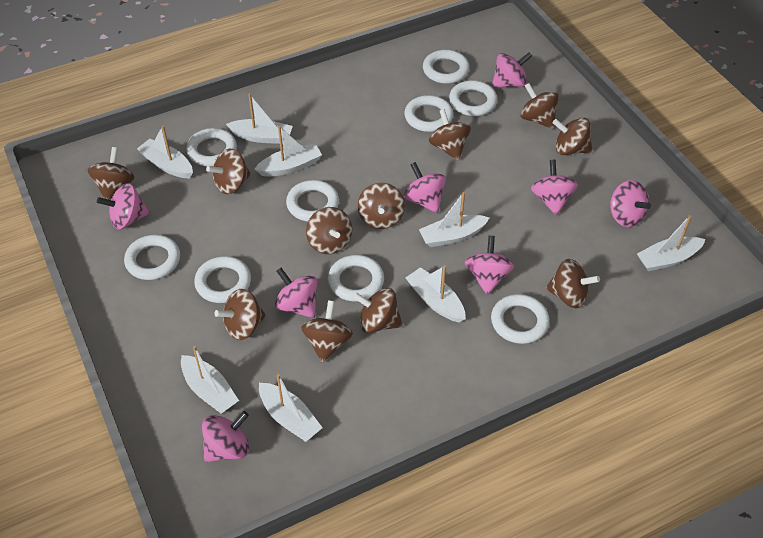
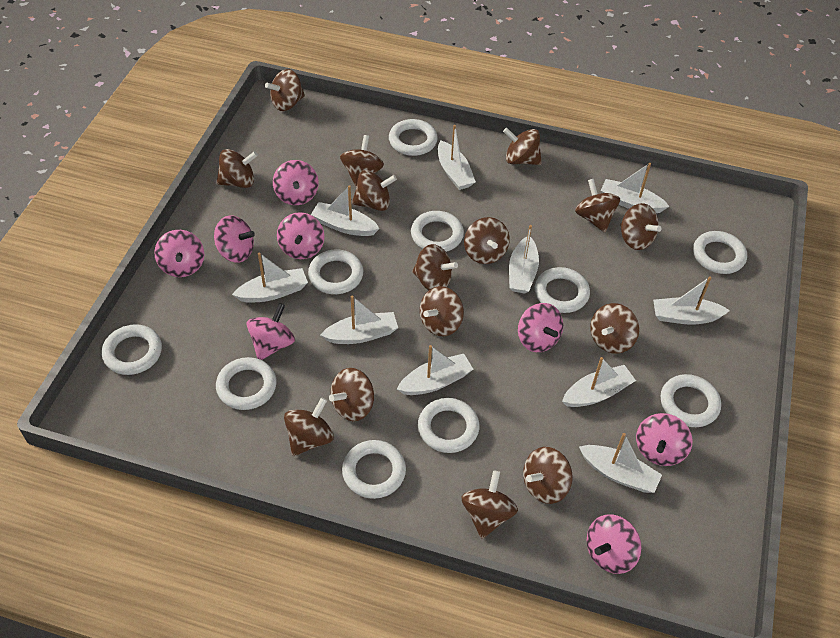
brown spinning top: [87,147,134,200] [206,149,251,194] [215,289,266,340] [301,300,353,363] [306,207,352,254] [353,288,403,333] [358,183,405,229] [429,109,471,160] [520,83,559,129] [546,259,600,308] [553,117,592,155] = 11 -> [217,149,258,188] [265,69,305,111] [284,397,334,456] [329,368,374,421] [340,135,384,187] [352,170,397,211] [412,244,458,290] [420,286,464,336] [461,470,518,539] [464,217,510,264] [503,128,542,165] [523,447,573,504] [575,179,620,233] [590,303,639,354] [620,203,662,250] = 15
white boat: [137,125,193,178] [181,346,239,414] [226,93,293,144] [255,126,322,177] [259,374,323,442] [406,265,466,322] [419,192,489,247] [637,215,706,271] = 8 -> [232,252,308,303] [311,185,380,236] [321,295,398,344] [397,345,473,395] [438,125,476,190] [509,225,539,293] [562,357,636,407] [579,433,662,493] [600,163,669,213] [653,276,730,325] = 10
white ring: [124,235,180,280] [186,128,237,166] [194,256,251,303] [286,180,339,222] [328,255,384,302] [404,95,453,132] [423,50,470,84] [449,80,497,116] [491,294,550,344] = 9 -> [102,324,162,375] [216,357,277,410] [308,249,363,294] [342,440,406,499] [389,119,438,156] [411,211,464,252] [418,398,479,453] [535,267,590,313] [661,374,721,427] [693,231,747,274] = 10

